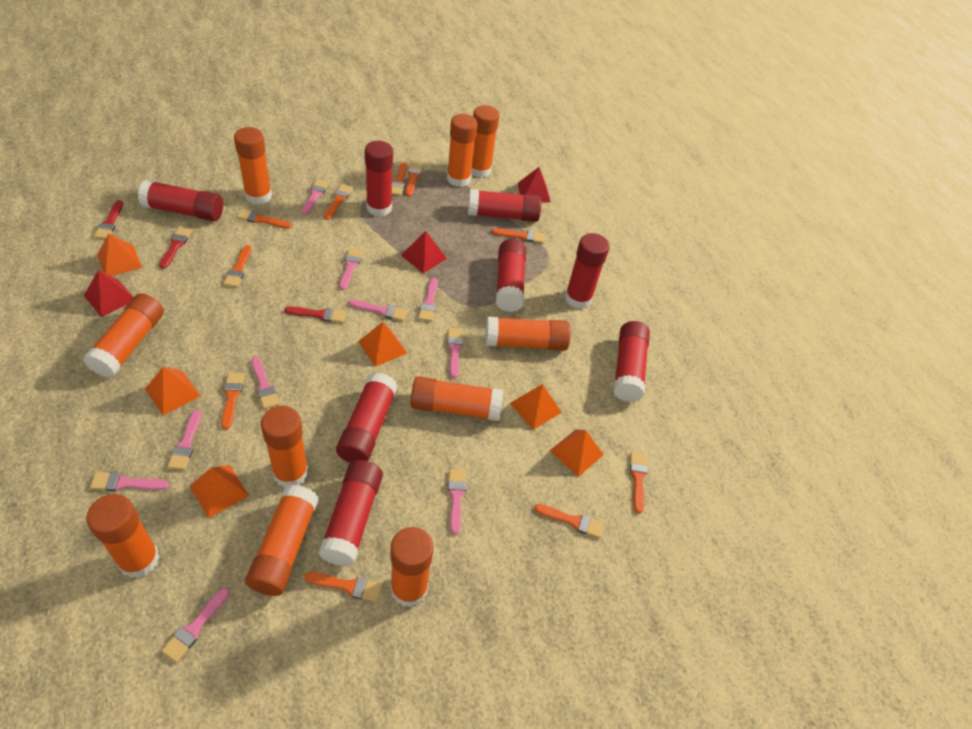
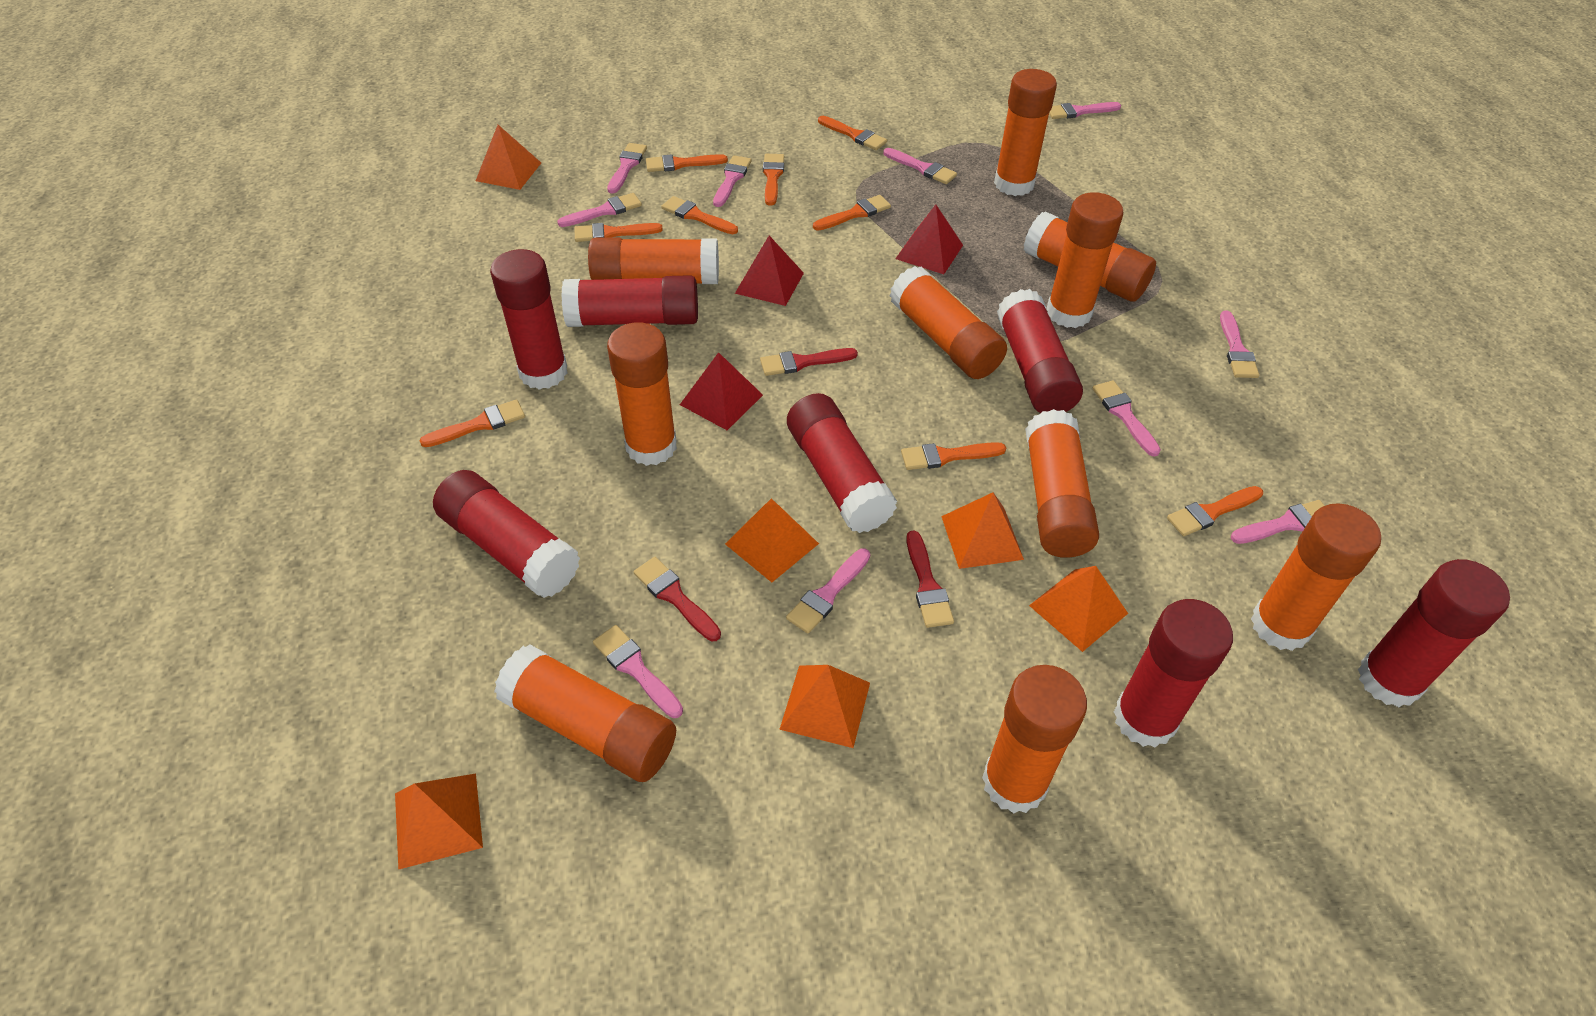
orange brush: [222,373,245,429] [223,245,251,287] [237,209,292,229] [305,572,382,602] [324,184,353,220] [392,162,407,196] [406,162,423,197] [492,228,544,243] [534,504,604,538] [630,452,648,514] = 10 -> [419,399,525,447] [574,223,663,242] [646,154,728,172] [661,196,738,234] [763,154,784,206] [813,195,891,231] [818,116,887,150] [901,442,1006,470] [1167,486,1263,536] = 9
red glue stick: [138,180,223,222] [318,460,383,566] [336,373,398,463] [365,141,393,216] [468,189,541,222] [496,239,526,312] [565,233,609,309] [613,321,650,402] = 8 -> [433,470,580,598] [490,249,568,390] [561,275,698,327] [787,393,897,533] [997,289,1083,414] [1114,599,1233,748] [1358,559,1510,707] = 7

